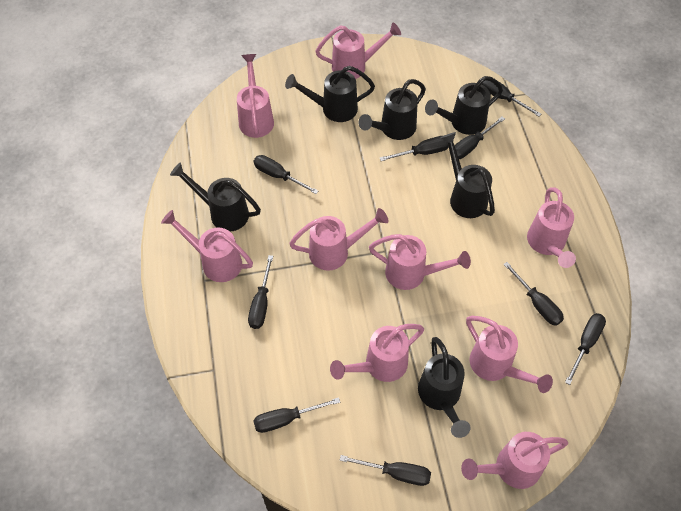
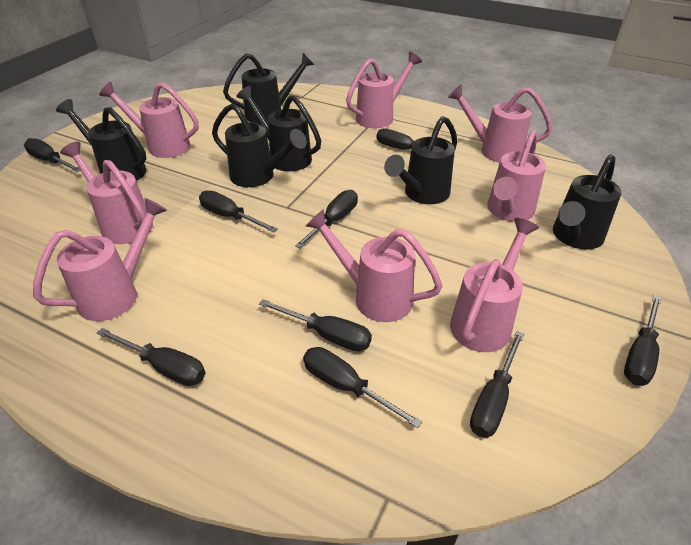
pink watering can: [161,210,253,282] [237,54,274,138] [289,208,388,271] [315,22,401,79] [330,324,424,382] [369,234,471,290] [461,432,568,489] [466,316,553,393] [527,187,576,268] = 9 -> [33,198,167,321] [60,142,153,244] [99,82,199,158] [305,209,442,322] [346,52,422,128] [448,84,553,163] [450,218,539,352] [487,130,546,222] = 8

